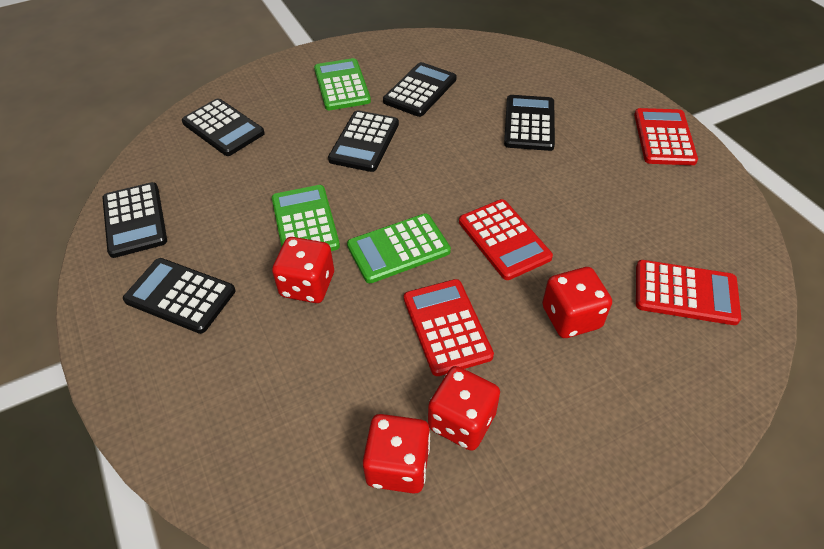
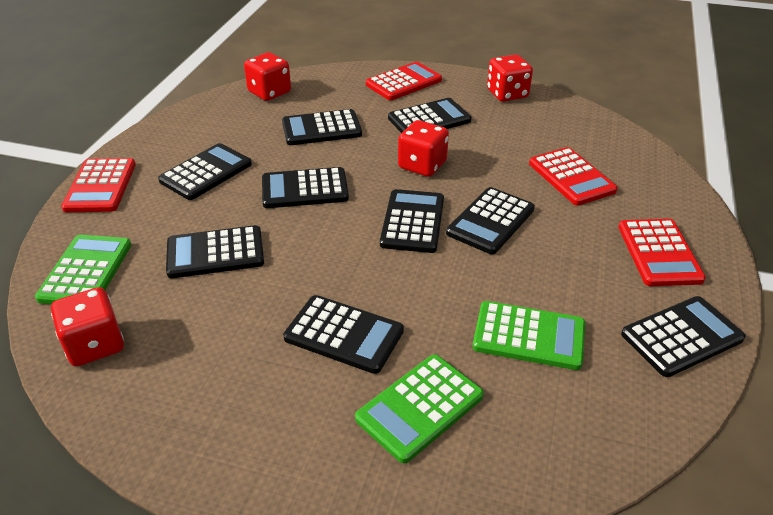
black calculator: [102,182,167,258] [123,258,235,334] [182,98,265,156] [328,110,399,172] [383,62,456,117] [504,95,555,151] = 6 -> [158,143,252,200] [166,225,264,278] [262,167,349,208] [282,109,362,145] [283,295,404,374] [380,189,444,253] [388,98,472,133] [446,187,535,254] [621,296,746,377] = 9

